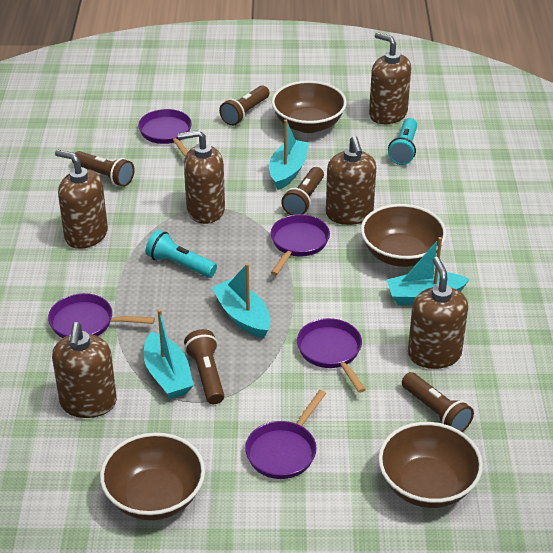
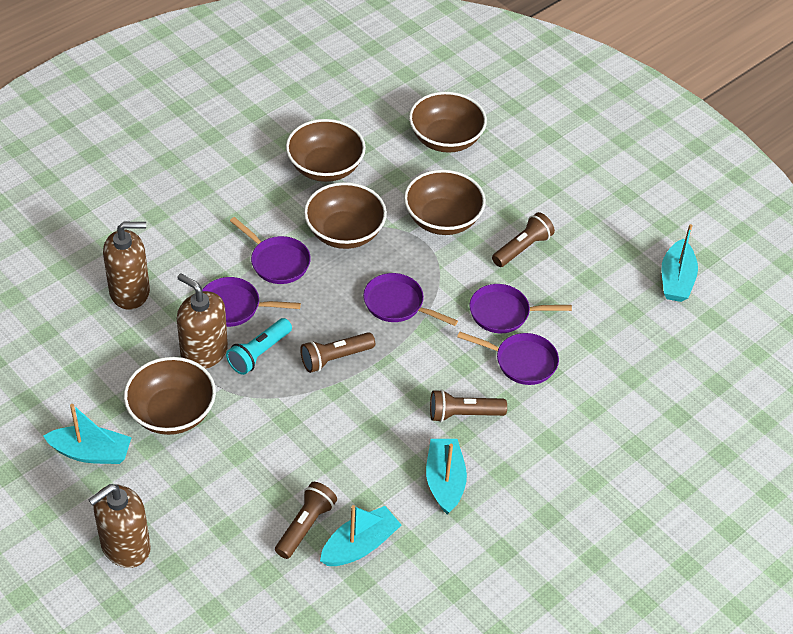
brown bowl: [100,433,205,520] [272,81,347,133] [361,204,446,267] [378,422,483,508] = 4 -> [124,357,216,435] [286,119,366,182] [304,182,387,249] [404,170,486,235] [409,92,487,153] = 5
brown flashlight: [72,151,135,187] [184,329,224,404] [219,85,269,126] [281,167,324,215] [402,372,474,432] = 5 -> [275,482,337,559] [300,332,375,373] [430,389,507,422] [492,212,555,267] = 4
brown soap dispenser: [52,322,117,418] [55,150,108,249] [178,130,225,224] [326,136,376,225] [369,32,411,124] [408,257,468,369] = 6 -> [88,484,151,568] [103,222,150,310] [177,274,228,369] = 3
turquoise flashlight: [146,230,217,278] [388,118,417,165] = 2 -> [226,318,292,375] = 1

